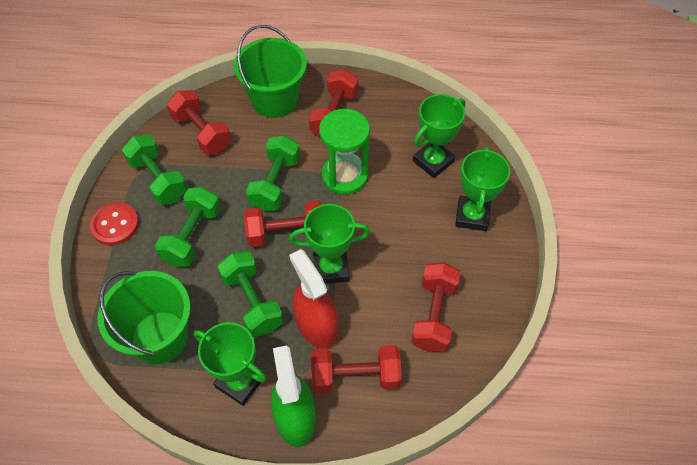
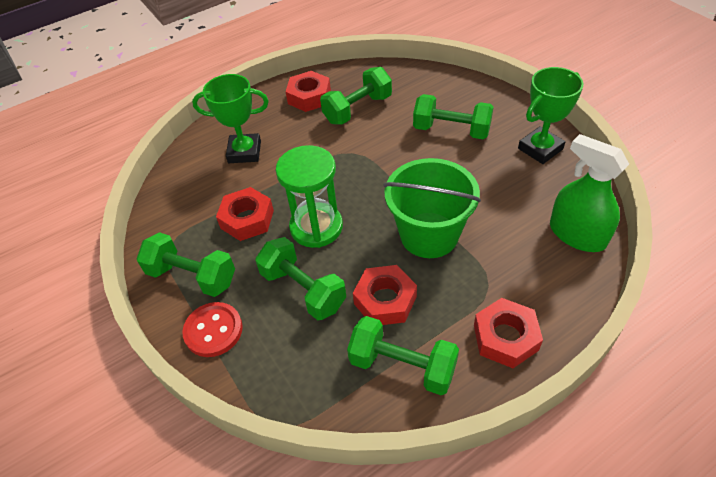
green bucket: [97,271,191,364] [234,25,307,118] = 2 -> [383,158,481,258] = 1
green dumbbell: [122,135,187,205] [155,187,221,267] [217,251,283,337] [246,135,300,212] = 4 -> [137,232,235,297] [256,237,346,320] [320,67,392,125] [347,316,459,395] [413,94,494,139] = 5
green trophy: [194,322,267,406] [289,204,370,284] [413,94,466,178] [455,147,510,231] = 4 -> [192,74,269,163] [518,67,583,164] = 2
red dumbbell: [167,90,231,155] [244,200,322,247] [309,69,358,137] [311,345,402,393] [412,263,461,352] = 5 -> none = 0
red nut: none = 0 -> [216,187,274,241] [286,71,331,112] [353,265,417,325] [474,298,543,368] = 4
red spray bottle: [289,249,339,349] = 1 -> none = 0

